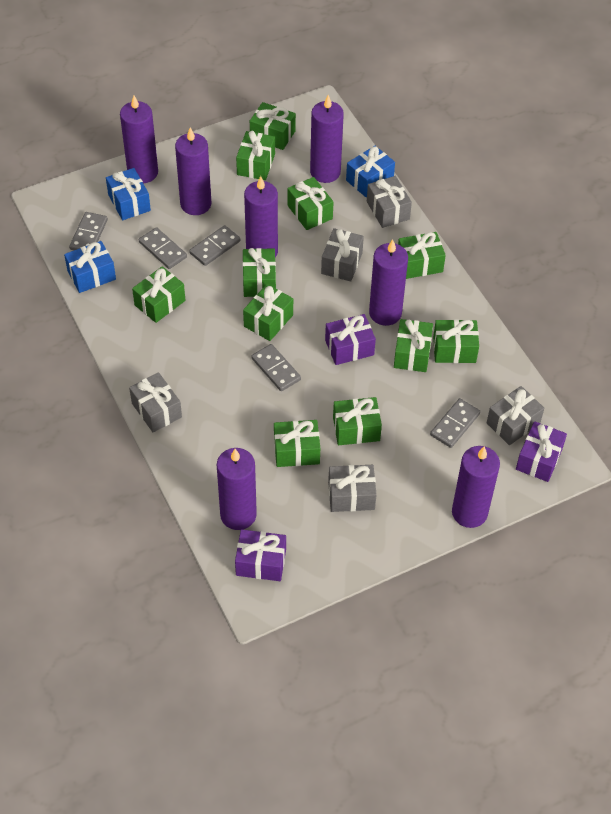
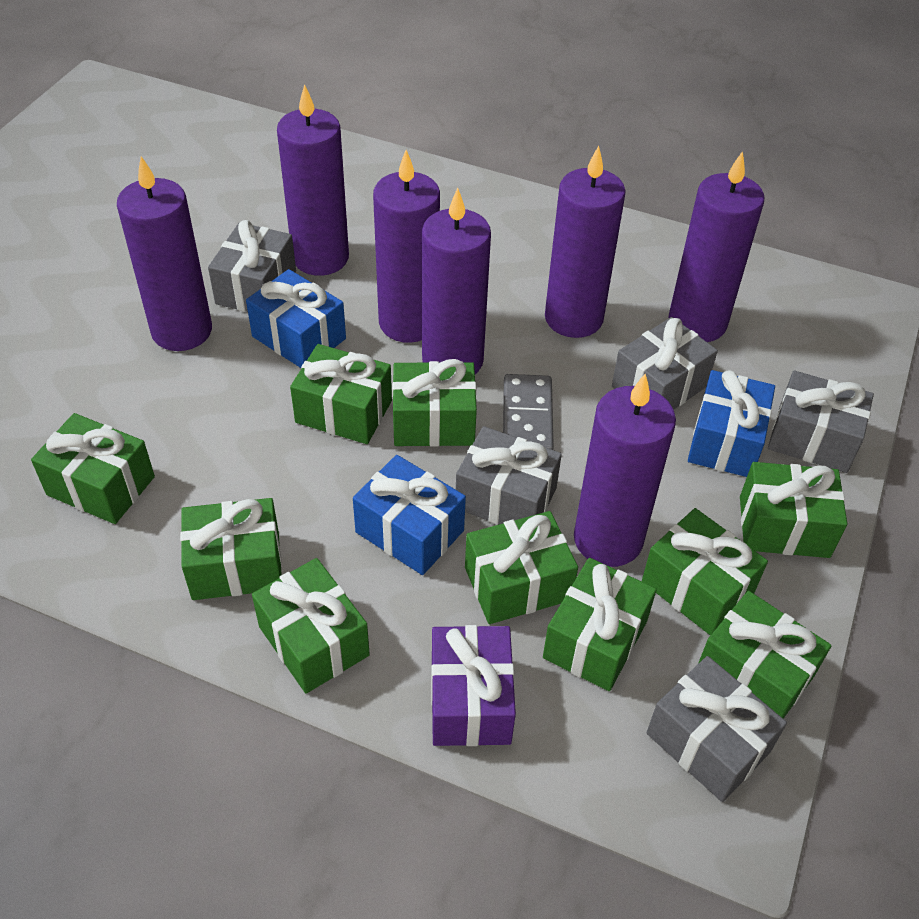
green gift: [132,266,185,323] [236,131,275,180] [242,248,276,297] [243,284,293,341] [250,102,296,150] [274,420,320,467] [287,177,334,230] [333,397,382,445] [394,319,433,372] [398,232,446,279] [433,319,479,363] = 11 -> [31,413,155,524] [180,498,282,600] [252,558,370,694] [290,344,392,444] [392,359,477,447] [465,511,578,624] [543,558,657,691] [642,508,768,636] [698,591,831,719] [740,462,847,558] = 10
grey domino: [69,212,108,250] [139,227,187,269] [189,225,240,266] [251,344,301,391] [430,398,480,448] = 5 -> [503,374,554,450] = 1
purple gift: [235,529,286,581] [325,314,376,365] [516,421,567,482] = 3 -> [431,625,516,746] = 1

